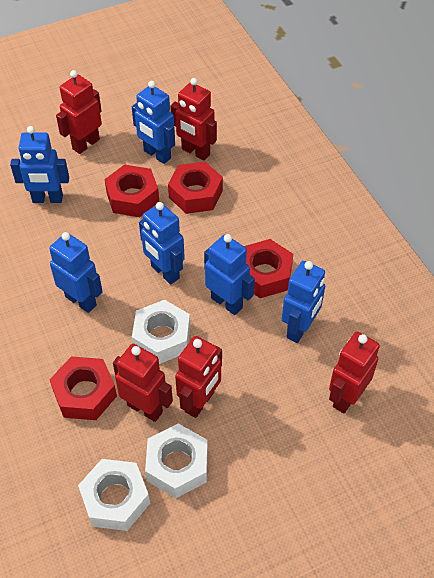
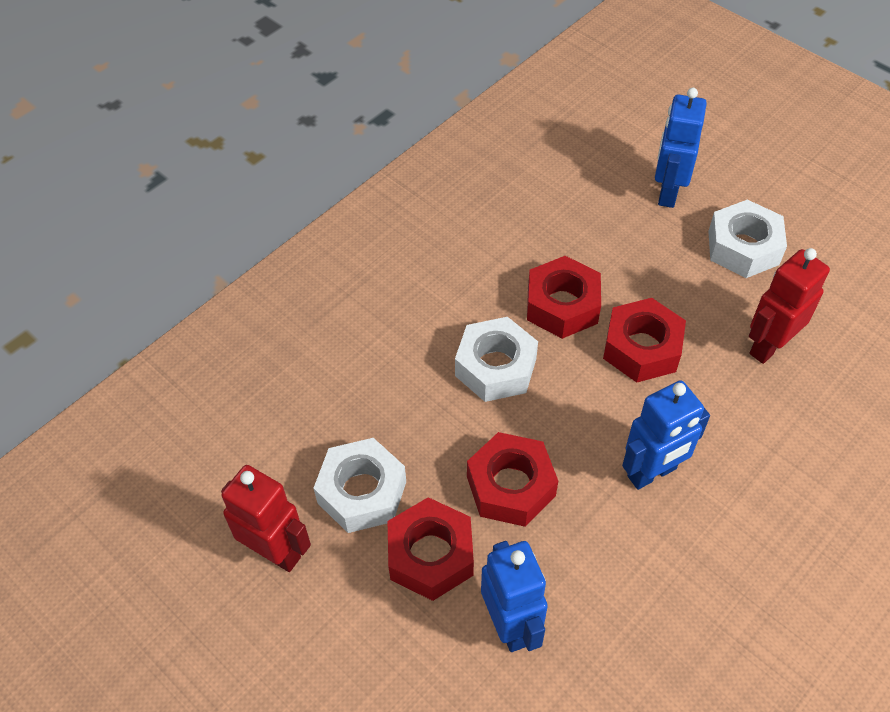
blue robot: [10,126,69,203] [49,232,103,313] [132,81,175,164] [139,202,185,284] [204,234,255,315] [282,261,325,343] = 6 -> [481,541,548,652] [622,380,710,490] [655,88,707,208] = 3
red robot: [56,70,102,154] [113,344,173,422] [171,78,217,160] [175,336,222,418] [329,332,380,413] = 5 -> [221,465,311,572] [749,248,830,364] = 2

